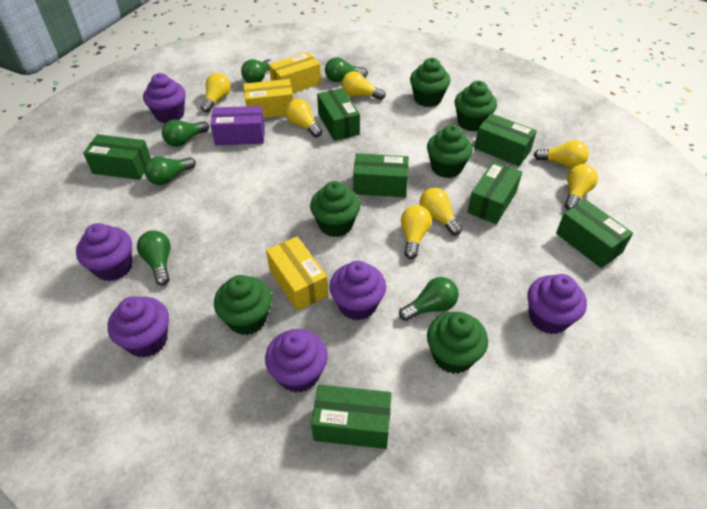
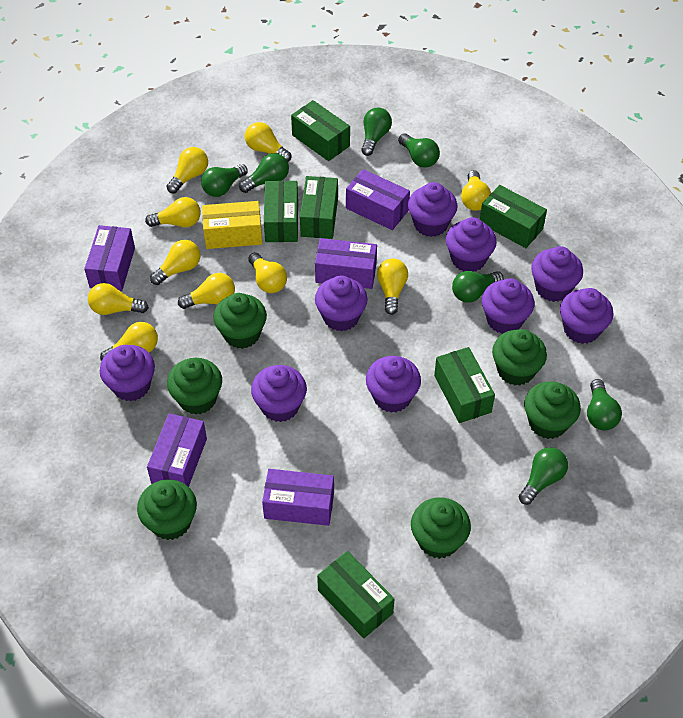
green box: [83,134,151,180] [311,385,392,449] [317,88,360,141] [353,153,409,197] [467,161,522,224] [474,113,537,166] [556,199,633,268] = 7 -> [264,181,298,242] [291,100,350,161] [300,176,338,239] [317,551,394,638] [434,347,495,423] [480,185,547,248] = 6
green light bulb: [137,230,171,286] [144,156,196,185] [162,119,209,147] [241,59,273,83] [325,57,368,82] [399,277,459,321] = 6 -> [201,164,248,197] [239,153,289,193] [361,108,392,156] [398,133,440,168] [452,271,504,303] [519,447,568,505] [587,379,622,430] = 7
purple box: [210,106,265,145] = 1 -> [84,225,135,291] [147,413,207,487] [262,469,334,526] [315,238,377,289] [346,169,410,230] = 5
purple cupcake: [76,223,132,281] [107,297,169,358] [143,73,186,123] [265,329,328,393] [329,261,386,321] [528,274,587,334] = 6 -> [100,345,155,401] [251,365,307,422] [315,275,368,331] [366,356,421,413] [408,182,458,237] [446,217,497,272] [482,278,534,334] [531,246,583,302] [560,288,614,344] = 9
yellow box: [243,79,293,118] [266,237,328,311] [269,52,321,93] = 3 -> [202,201,262,249] = 1
yellow light bulb: [201,73,231,112] [286,99,322,137] [342,71,385,100] [401,205,432,259] [420,188,462,235] [534,140,589,168] [565,164,598,210] = 7 -> [88,283,149,315] [100,322,158,361] [145,197,201,227] [150,240,200,285] [166,147,208,193] [178,273,235,309] [245,122,291,162] [248,252,287,293] [377,259,408,315] [461,170,491,211] = 10

